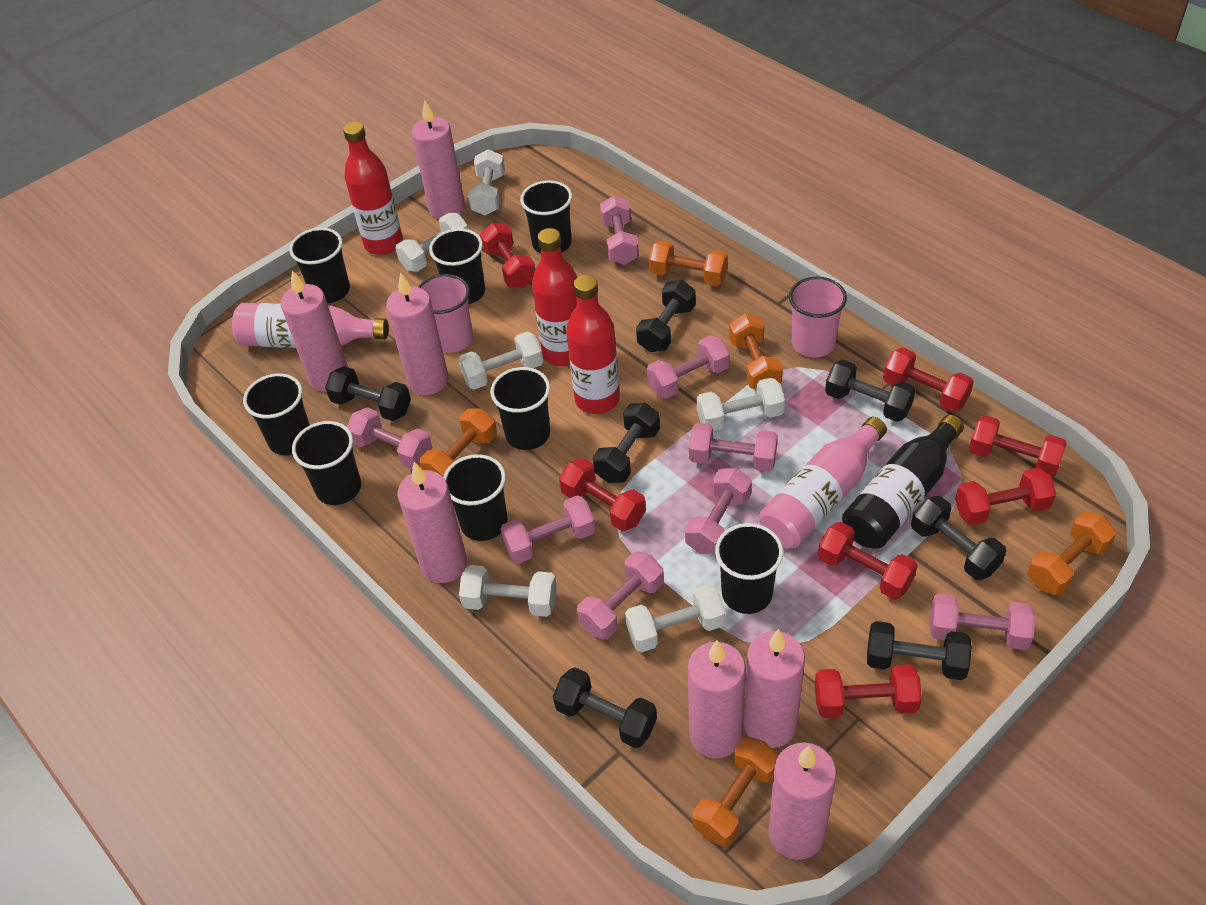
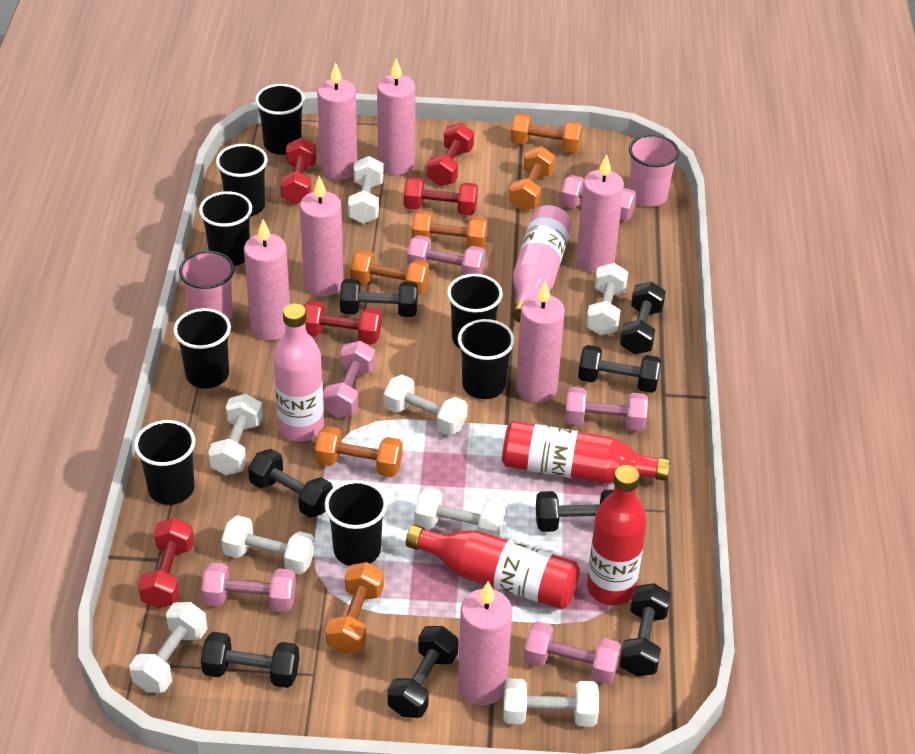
black bottle: [842,415,964,549] = 1 -> none = 0
black dumbbell: [325,366,411,421] [553,667,657,748] [593,403,660,483] [636,280,696,352] [825,360,915,422] [867,621,972,680] [911,496,1006,580] = 7 -> [201,632,300,688] [248,449,333,518] [340,279,418,317] [387,626,459,718] [536,490,614,532] [578,345,661,393] [619,583,671,676] [620,281,666,354] = 8
orange dumbbell: [419,408,497,476] [649,240,728,286] [692,736,779,847] [729,314,783,390] [1027,511,1116,595] = 5 -> [315,426,402,477] [326,562,384,654] [350,250,429,295] [412,210,488,248] [509,146,555,211] [510,113,582,153] = 6
pink dumbbell: [347,407,432,469] [500,495,595,564] [577,551,664,639] [600,196,639,265] [647,335,730,399] [685,468,752,554] [689,423,778,472] [929,593,1035,650] = 8 -> [201,563,296,612] [323,341,375,418] [407,235,485,275] [523,621,621,684] [560,175,636,221] [565,387,648,431] = 6
red dumbbell: [480,223,535,288] [559,458,646,531] [814,664,922,718] [818,522,918,600] [883,348,974,412] [955,468,1056,525] [969,415,1067,477] = 7 -> [138,517,194,608] [280,138,316,204] [303,300,382,345] [404,177,478,216] [427,123,474,186] = 5
white dumbbell: [395,213,468,272] [458,332,543,390] [459,565,557,617] [468,149,505,216] [625,584,726,652] [697,378,785,431] = 6 -> [129,602,207,693] [208,394,263,475] [222,515,315,575] [348,156,384,224] [383,375,468,436] [414,488,505,537] [503,678,599,727] [586,263,628,335] = 8

